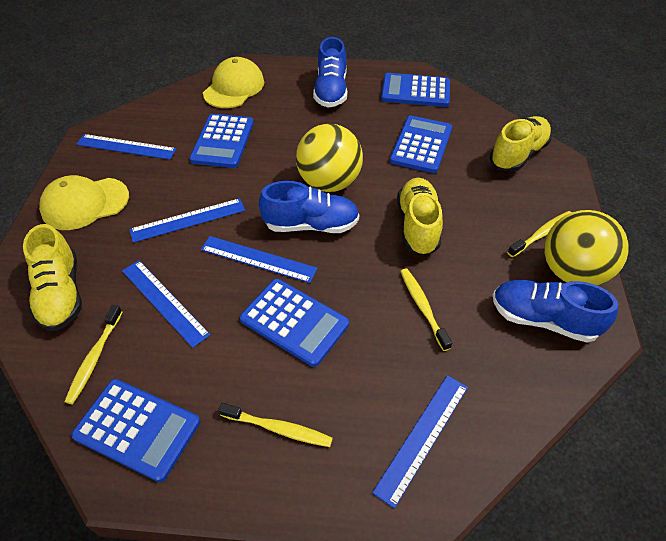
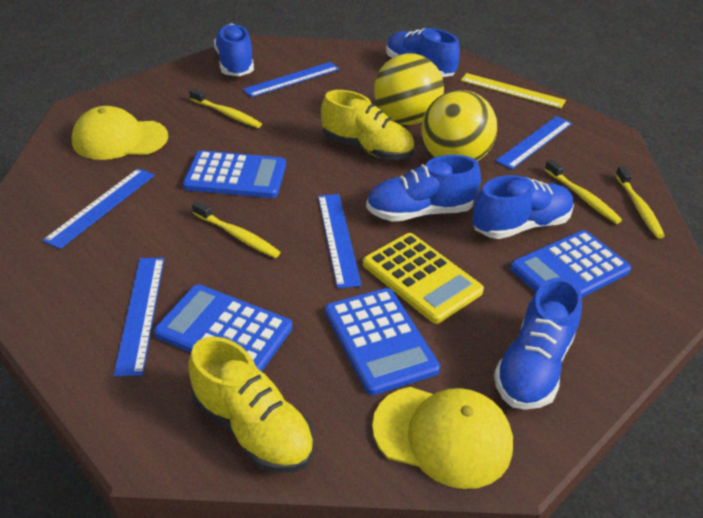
blue calculator: [71,379,200,482] [190,114,254,168] [240,279,349,367] [381,73,450,107] [390,116,452,173] = 5 -> [154,284,292,372] [183,150,286,198] [325,288,440,395] [510,230,632,297] = 4
blue shoe: [259,181,359,233] [313,37,347,107] [493,280,618,343] = 3 -> [214,23,254,76] [366,155,481,222] [386,28,460,77] [472,175,574,239] [494,277,582,410] = 5
yellow calculator: none = 0 -> [363,233,484,324] = 1
yellow ruler: none = 0 -> [460,73,566,108] = 1
yellow shoe: [23,224,82,331] [397,178,443,256] [490,116,552,172] = 3 -> [188,336,314,473] [321,90,415,160] = 2

